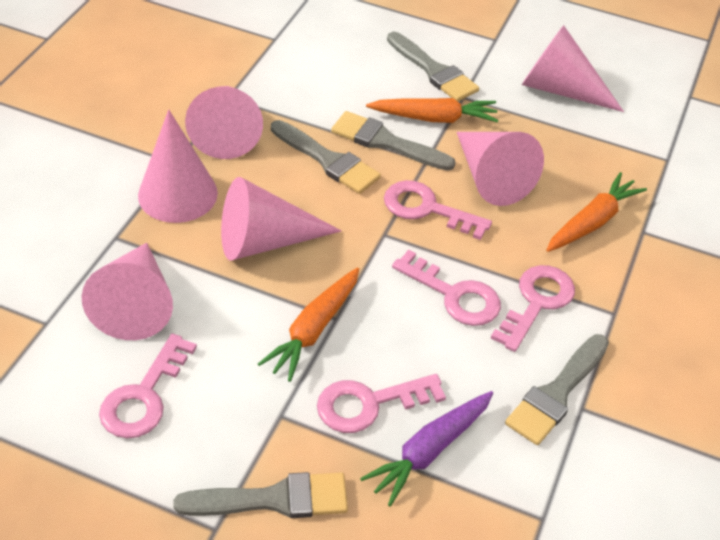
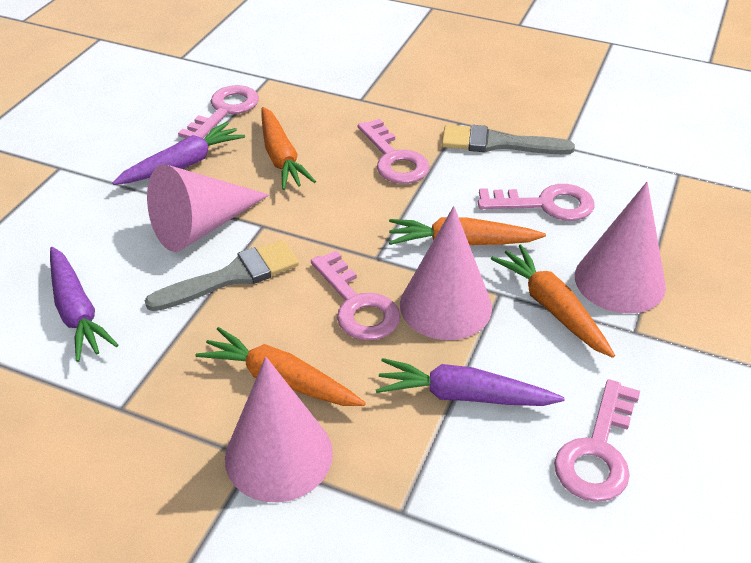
grey brush: [173,472,348,518] [271,120,381,194] [331,111,456,171] [387,32,479,102] [505,334,609,445] = 5 -> [145,240,299,311] [442,125,575,155] = 2
orange carrot: [258,267,359,382] [366,98,498,123] [546,172,647,252] = 3 -> [195,327,366,406] [261,107,316,190] [389,217,546,245] [491,244,615,358] = 4
pink cone: [81,243,173,340] [138,109,218,223] [185,86,263,159] [221,177,341,261] [457,132,544,206] [522,25,624,112] = 6 -> [147,164,269,252] [225,357,333,502] [400,206,492,340] [575,182,666,314] = 4
purple carrot: [360,391,493,507] = 1 -> [50,247,118,362] [113,122,245,185] [376,358,565,406] = 3

